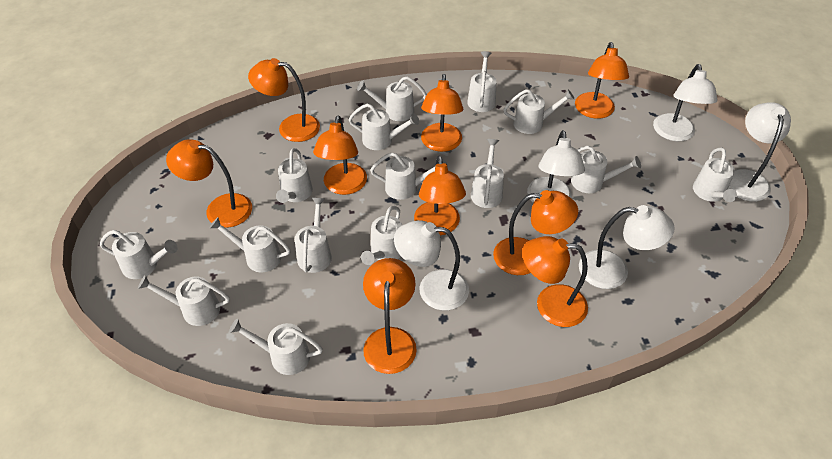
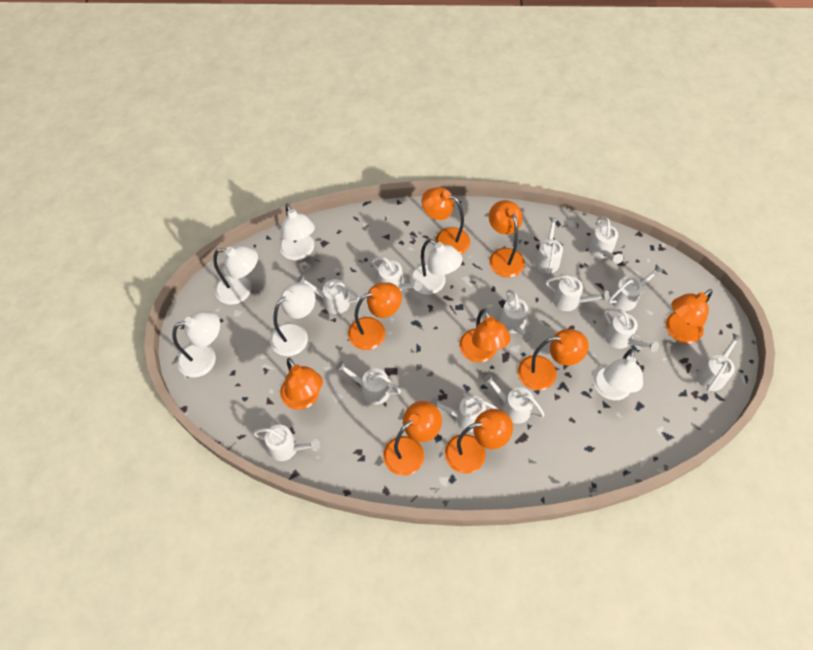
white lamp: [394,220,469,311] [527,130,585,203] [579,205,675,289] [653,64,717,141] [728,102,791,202] = 5 -> [172,311,220,377] [213,245,258,305] [270,282,315,356] [279,203,315,260] [410,239,463,295] [593,348,643,400] = 6
white watering can: [100,230,178,279] [138,275,230,326] [210,217,290,272] [229,319,323,375] [276,148,313,203] [295,198,332,273] [349,103,419,150] [357,76,427,121] [361,206,402,265] [370,152,448,200] [467,51,496,112] [471,139,504,208] [503,89,574,134] [571,145,641,193] [693,148,737,202] = 15 -> [253,425,320,461] [297,274,360,314] [336,360,401,405] [371,257,422,291] [430,395,498,432] [483,373,545,424] [499,290,533,342] [534,217,563,274] [546,275,610,311] [588,217,623,264] [604,308,659,352] [608,264,664,311] [697,333,743,391] = 13

